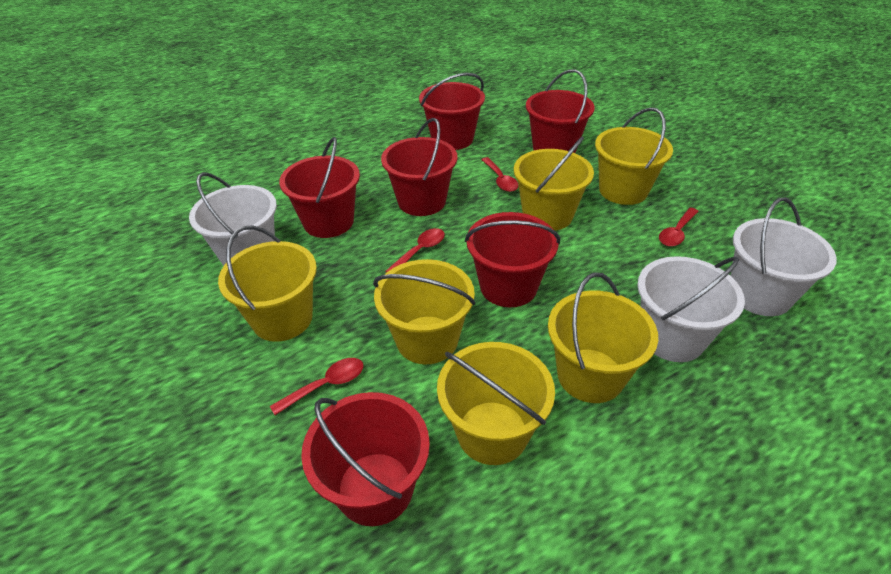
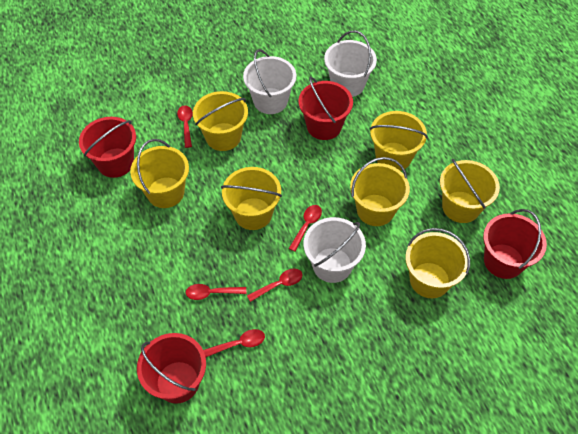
red bucket: [279,137,360,238] [301,392,430,526] [381,118,458,216] [419,73,485,150] [465,212,560,307] [526,69,595,153] = 6 -> [79,117,136,178] [137,333,206,404] [299,77,353,140] [483,209,547,279] = 4
red spoon: [270,358,364,415] [385,228,445,273] [481,157,519,192] [659,208,699,247] = 4 -> [177,105,193,148] [186,284,246,300] [203,329,265,357] [247,269,303,302] [289,205,322,252] = 5
yellow bucket: [218,226,317,342] [373,259,475,364] [437,342,555,465] [514,136,594,231] [548,272,658,403] [595,107,673,205] = 6 -> [130,139,189,208] [193,91,248,151] [221,167,282,230] [350,157,410,226] [369,111,428,171] [405,228,470,298] [440,159,500,223] = 7

